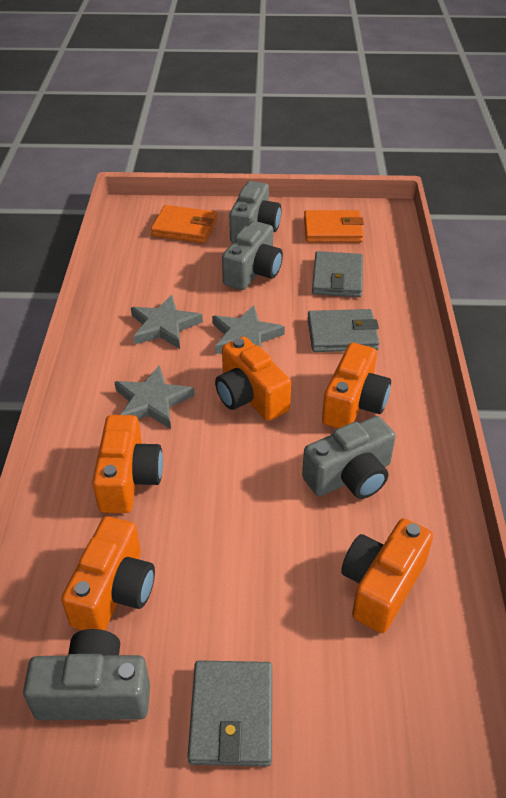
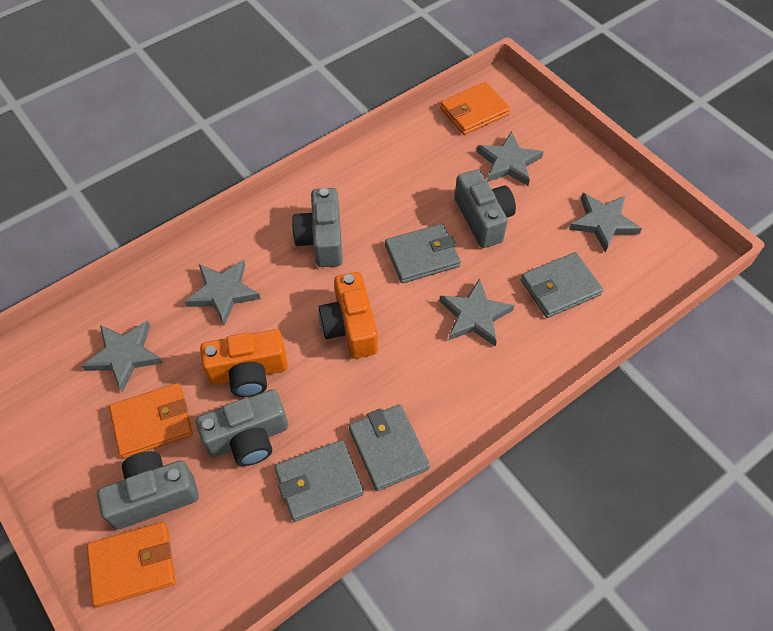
grey star: [114,365,195,429] [131,295,203,349] [212,305,285,354] = 3 -> [82,320,163,392] [184,260,261,325] [439,278,514,346] [477,131,544,186] [569,193,642,253] = 5
grey wallet: [188,660,272,767] [307,309,380,352] [312,251,363,297] = 3 -> [274,440,364,522] [349,404,430,491] [385,224,461,283] [521,252,603,318] = 4
orange camera: [61,516,155,630] [92,415,163,513] [215,336,291,421] [322,343,391,428] [341,518,433,633] = 5 -> [200,329,288,397] [318,272,378,359] = 2
orange wallet: [151,205,217,243] [304,210,364,243] = 2 -> [87,522,176,607] [109,383,193,458] [440,82,510,135] = 3

